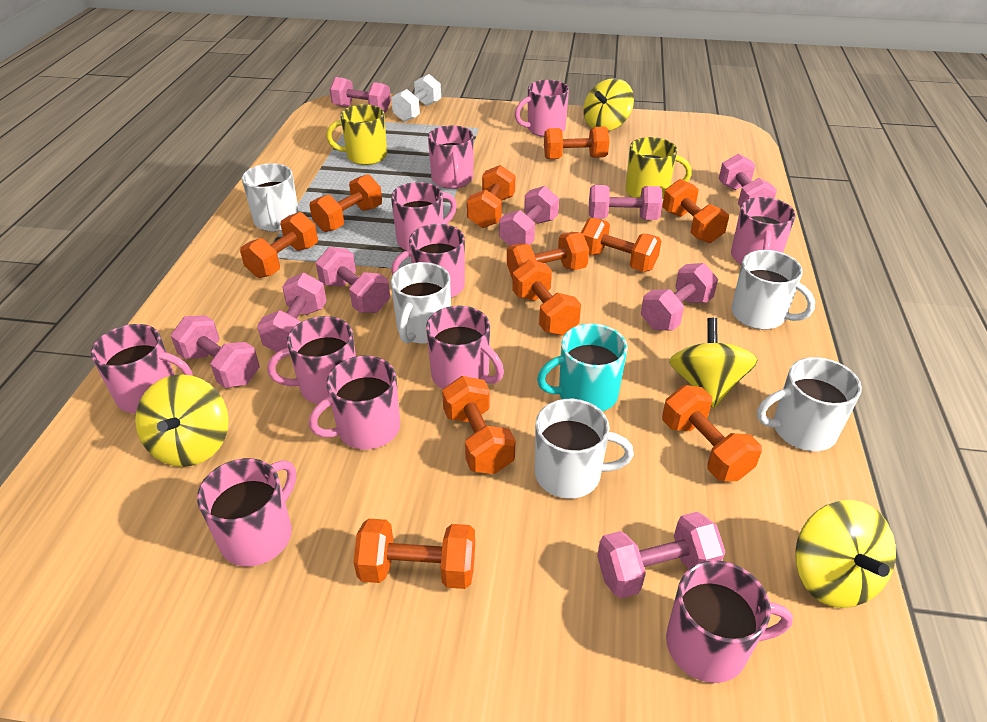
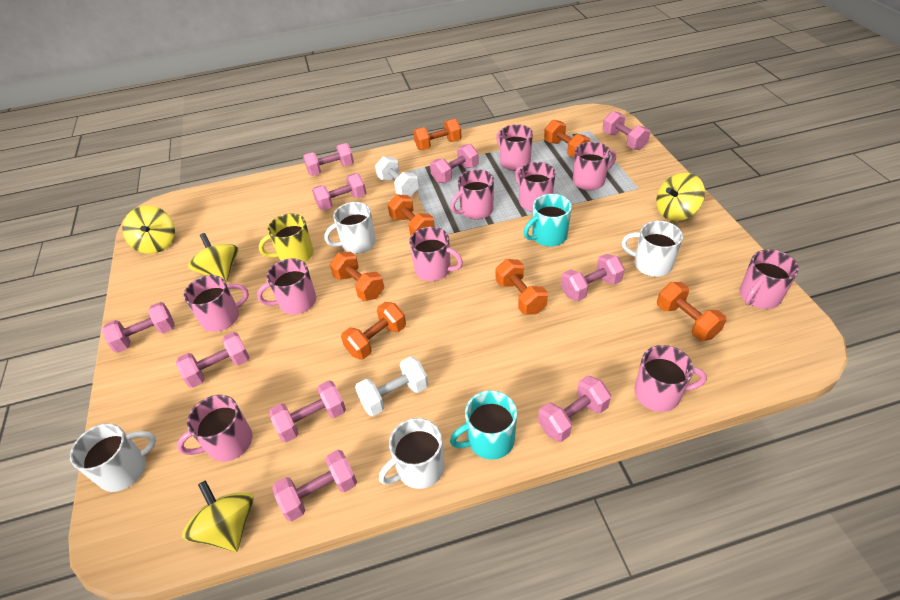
orange dumbbell: [240,212,318,278] [309,174,382,232] [353,519,475,589] [442,376,515,474] [467,165,515,228] [507,232,589,279] [512,260,581,335] [544,127,610,159] [581,218,661,272] [662,179,729,243] [662,385,762,481] = 11 -> [330,252,384,301] [341,302,406,360] [388,194,435,235] [413,119,462,150] [496,259,548,315] [544,120,590,158] [657,282,726,341] = 7
pink dumbbell: [171,315,260,388] [257,273,327,352] [316,247,390,313] [330,77,391,113] [499,186,559,246] [589,185,662,220] [597,512,725,598] [641,263,718,330] [719,154,777,207] = 9 -> [102,302,175,353] [176,332,250,388] [269,380,346,442] [272,450,357,521] [303,143,354,176] [312,173,366,210] [430,144,479,183] [538,376,611,442] [561,254,625,301] [602,111,650,150] = 10
pink mug: [91,324,193,413] [197,458,296,567] [267,316,356,404] [309,356,400,450] [391,182,457,250] [391,224,465,298] [426,306,504,389] [428,125,474,189] [515,80,569,137] [666,560,793,683] [731,197,796,265] = 11 -> [177,395,252,462] [184,275,249,332] [257,258,316,314] [409,227,463,281] [451,169,494,219] [496,124,533,171] [515,162,555,212] [573,142,616,191] [634,345,707,412] [740,249,799,309] = 10
turquoise mug: [537,323,628,411] = 1 -> [450,390,517,460] [524,194,572,247] = 2
white dumbbell: [391,74,441,122] = 1 -> [355,356,428,416] [375,156,419,197] = 2
white mug: [242,163,299,232] [391,262,451,344] [535,399,634,498] [731,250,815,330] [757,357,862,451] = 5 -> [70,423,156,492] [325,202,376,254] [379,418,445,489] [622,221,683,277] = 4
yellow mug: [326,104,387,165] [626,137,692,199] = 2 -> [259,213,314,262] = 1

